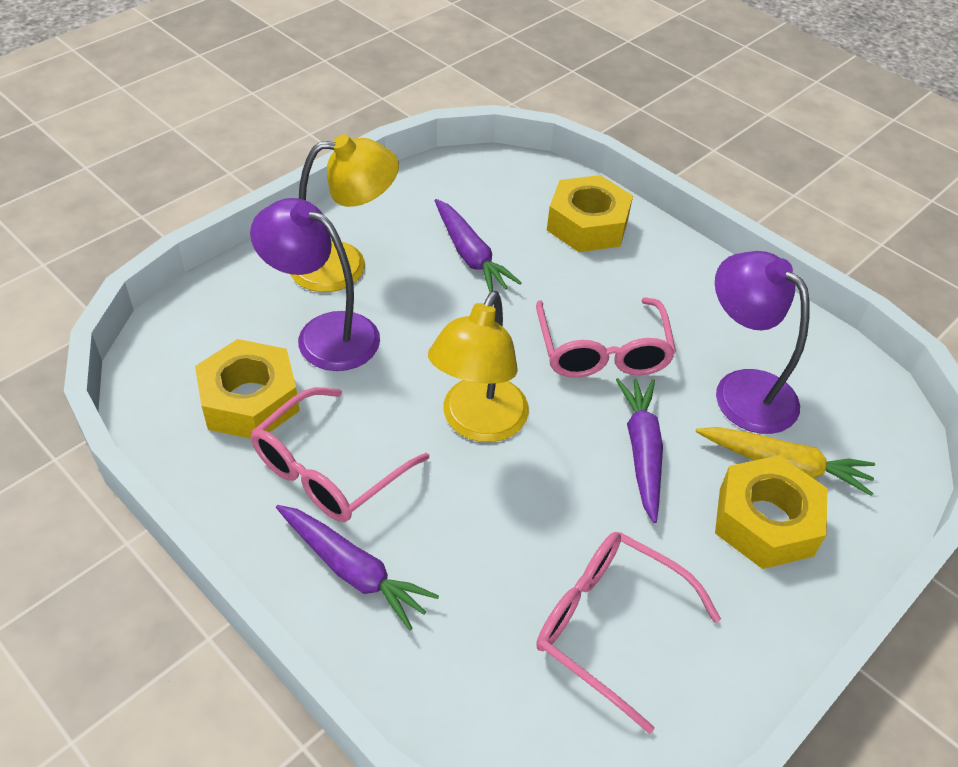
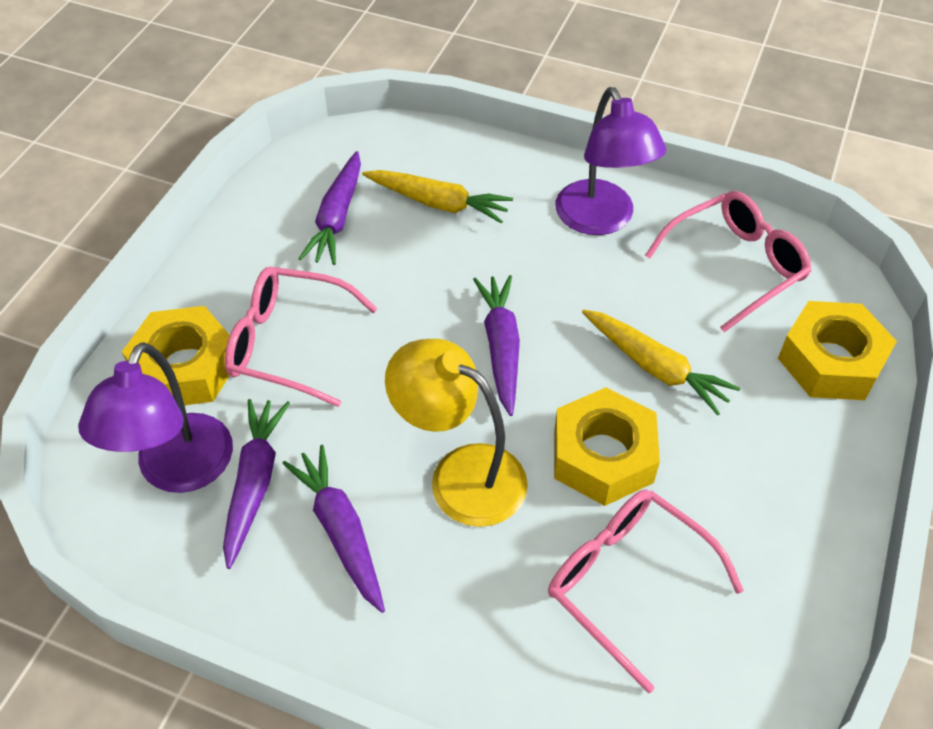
purple carrot: [276,505,439,631] [434,199,522,292] [616,378,663,523] = 3 -> [223,399,290,569] [283,445,385,613] [298,151,361,265] [473,275,520,416] = 4
yellow carrot: [696,427,875,496] = 1 -> [362,170,513,224] [582,309,740,416] = 2
yellow lamp: [290,134,399,292] [428,291,529,442] = 2 -> [385,339,528,527] = 1

